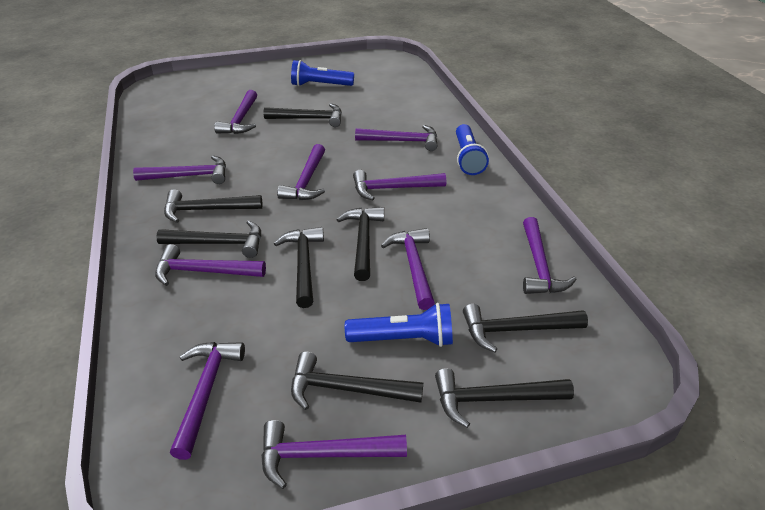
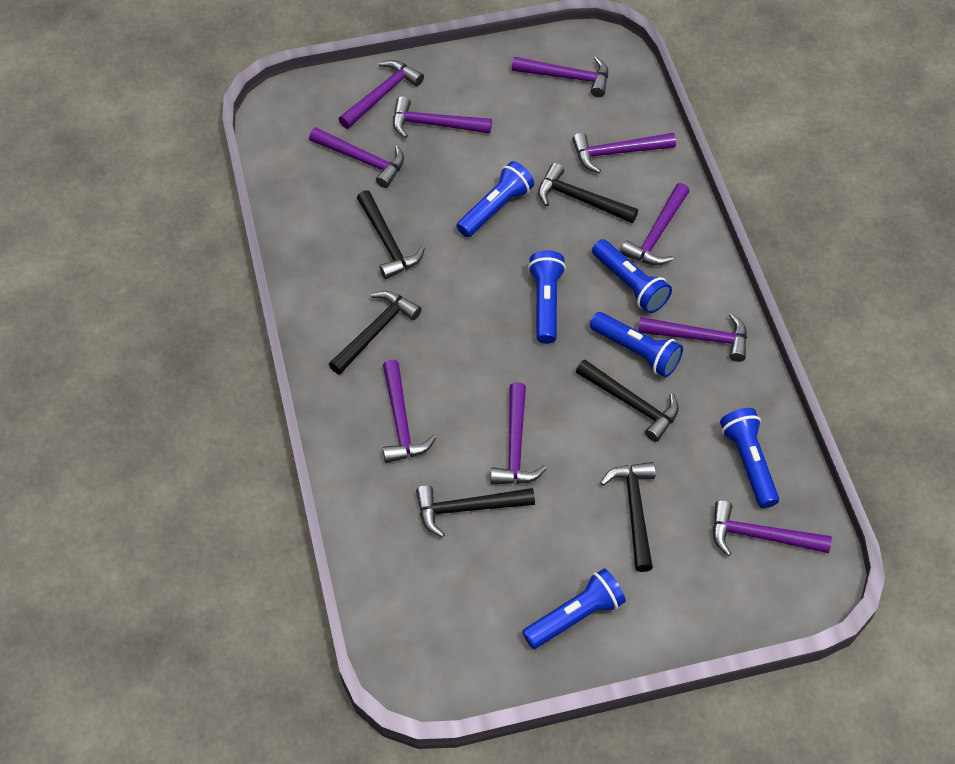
black hammer: [156,220,261,258] [164,189,262,223] [263,103,342,127] [274,227,324,308] [291,351,423,410] [336,207,384,281] [435,368,574,428] [463,304,588,352] = 8 -> [329,291,422,374] [357,190,425,279] [416,485,535,538] [538,163,638,223] [576,360,679,442] [600,462,656,572] = 6
blue flashlight: [291,60,354,86] [345,303,453,347] [456,124,489,175] = 3 -> [456,161,534,237] [522,568,626,649] [528,250,566,344] [590,312,683,378] [592,239,672,313] [720,408,779,508] = 6

